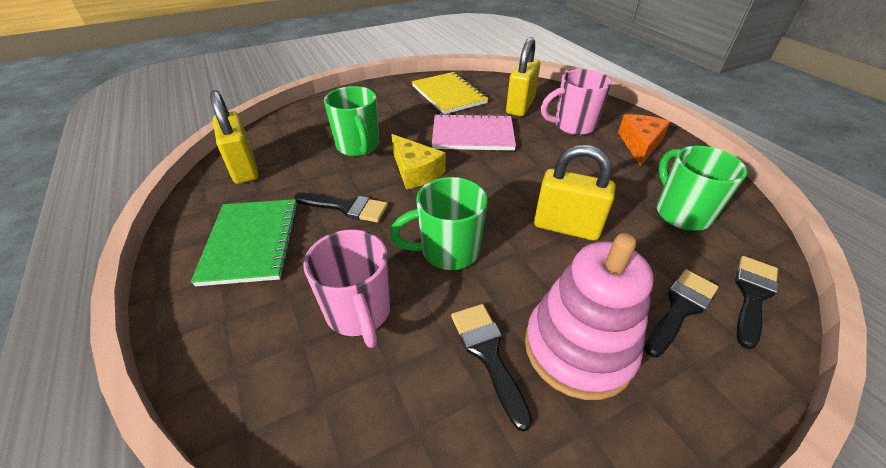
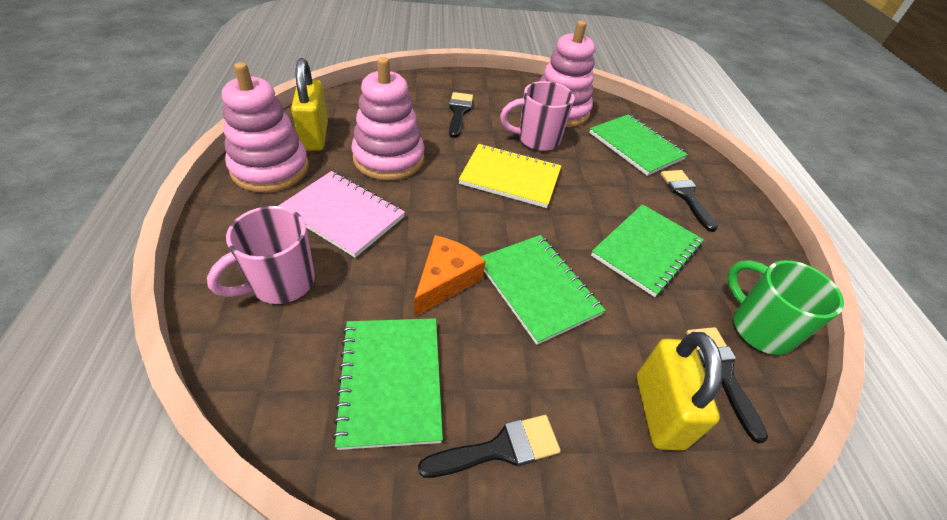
green mug: [324,86,379,156] [390,177,488,270] [657,146,747,231] = 3 -> [727,260,844,355] = 1
green notebook: [191,199,298,286] = 1 -> [332,318,443,450] [481,235,605,345] [589,114,688,176] [591,204,704,297] = 4
pink stacking toy: [525,233,653,400] = 1 -> [222,62,309,192] [352,57,425,181] [539,21,595,127] = 3
yellow cheese: [391,134,446,189] = 1 -> none = 0
yellow padlock: [210,90,259,184] [506,37,540,117] [534,145,615,241] = 3 -> [291,58,328,151] [637,332,723,451] = 2

